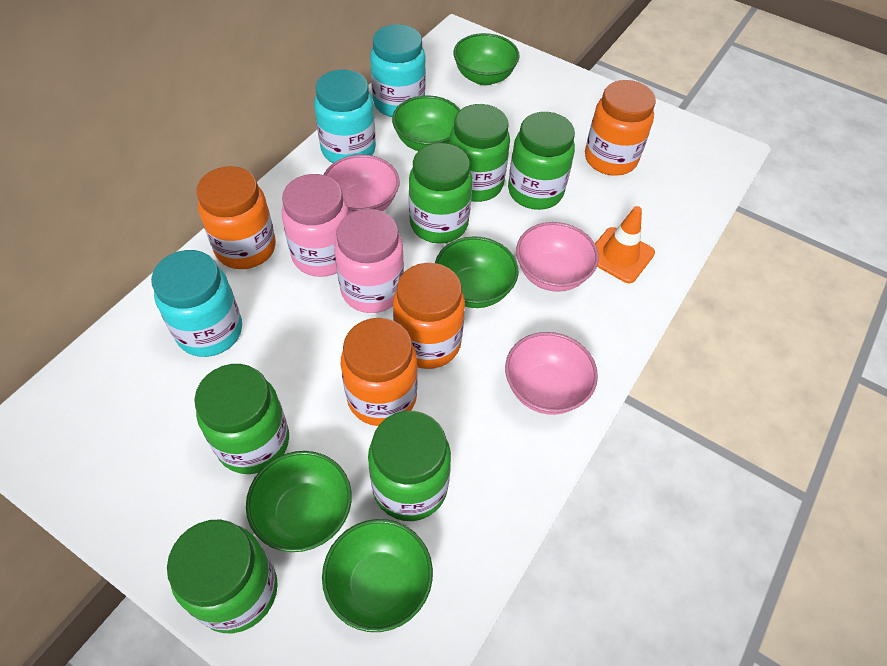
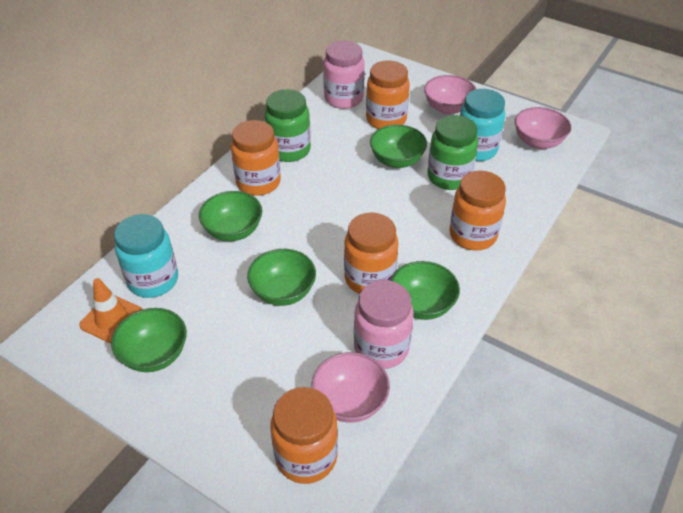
green jar: [167,519,278,633] [194,364,289,474] [368,411,451,521] [409,143,473,244] [449,104,510,202] [508,112,575,210] = 6 -> [265,89,311,162] [427,115,478,190] = 2
orange jar: [196,166,276,269] [341,318,418,426] [393,263,465,369] [585,80,656,176] = 4 -> [231,120,281,196] [270,387,338,484] [344,212,398,294] [366,60,410,129] [450,171,506,250] = 5
turquoise jar: [151,250,242,357] [314,69,376,163] [370,24,426,117] = 3 -> [114,214,178,298] [460,89,505,161] = 2

